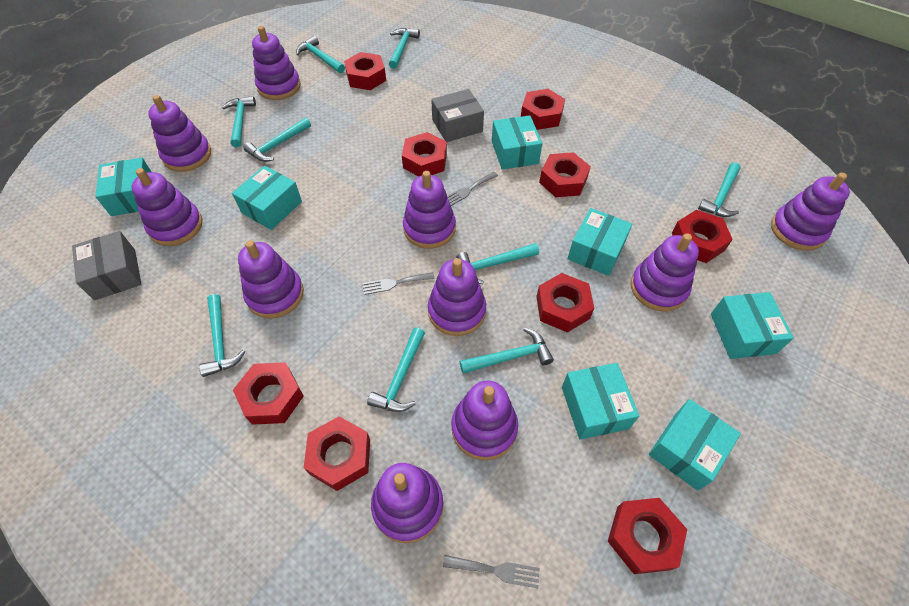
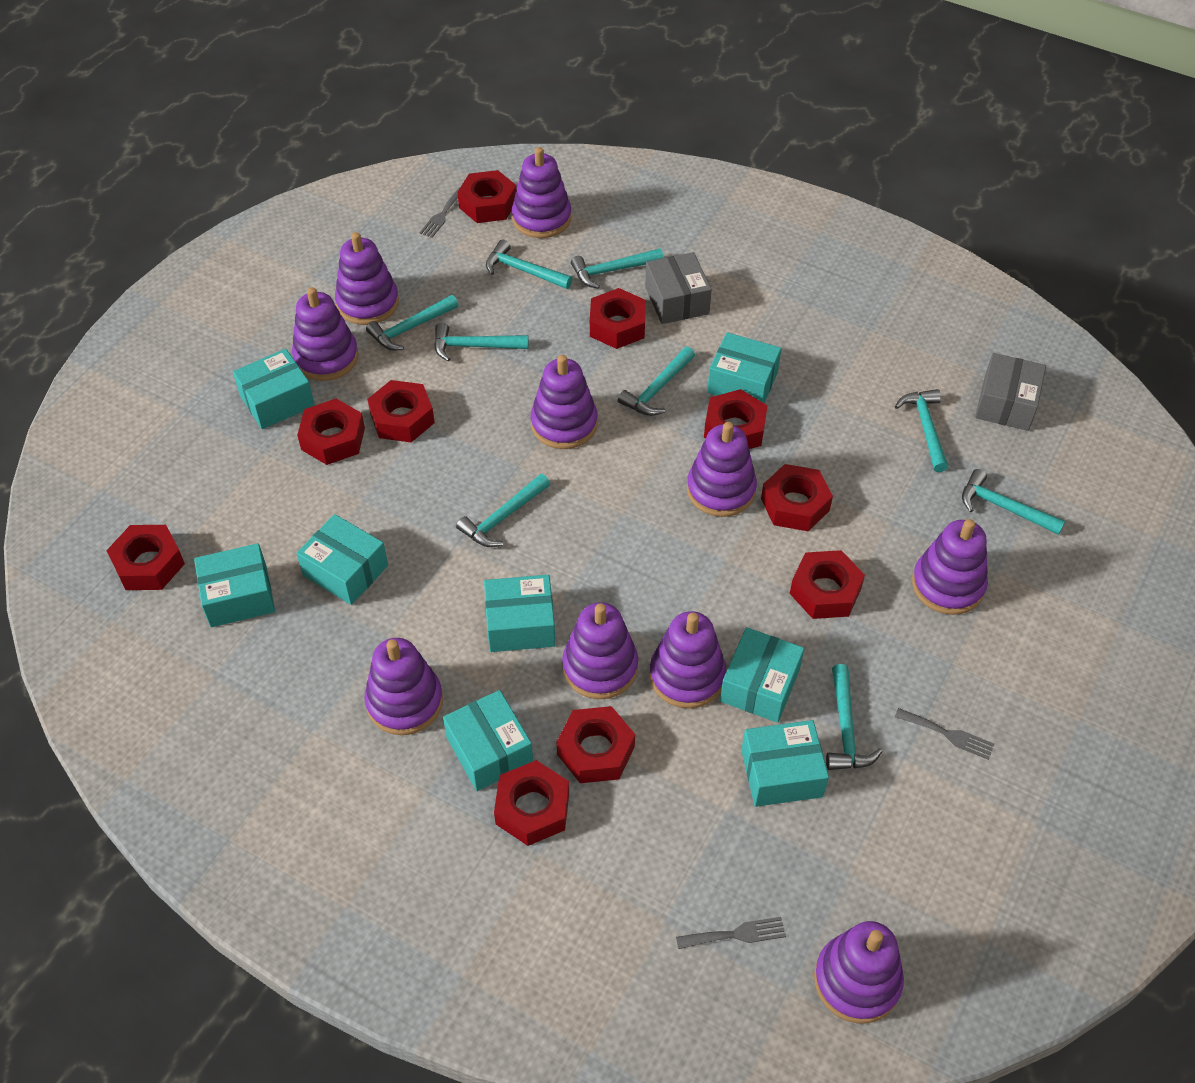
red nut: [233,362,304,425] [304,416,370,491] [344,52,386,90] [402,132,447,176] [521,89,565,130] [536,273,594,333] [539,152,591,197] [608,498,687,574] [672,210,733,263] = 9 -> [106,525,185,590] [297,399,365,465] [367,380,435,443] [458,170,517,223] [494,760,569,846] [557,706,635,783] [590,288,646,349] [704,389,768,449] [761,464,833,531] [790,550,865,619] = 10
turquoise box: [95,158,151,216] [232,166,302,230] [492,115,542,170] [562,363,639,440] [568,208,632,276] [649,399,741,491] [711,292,794,359] = 7 -> [194,543,275,627] [233,349,315,429] [296,514,388,605] [443,690,533,791] [484,575,556,652] [707,332,781,403] [720,627,804,723] [741,720,829,807] = 8

